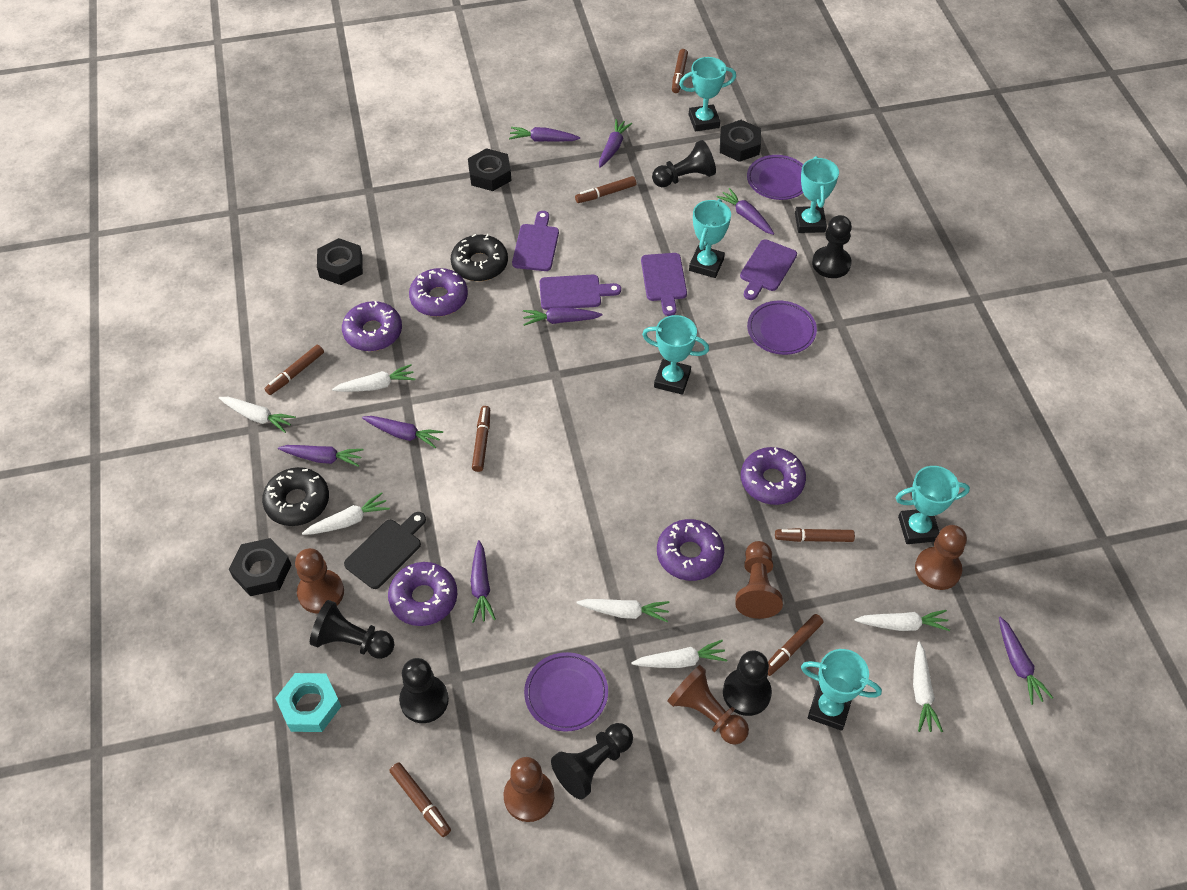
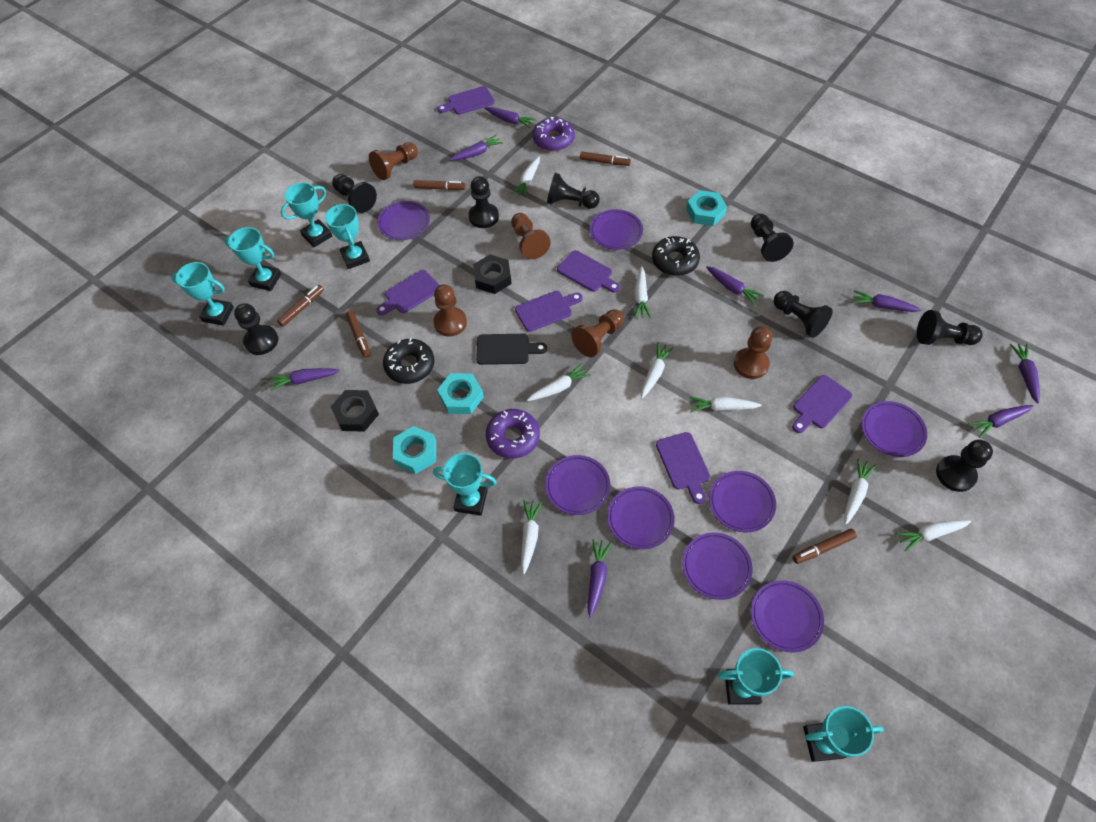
black nut: [229,538,291,596] [317,238,363,285] [468,148,511,191] [720,120,761,162] = 4 -> [331,390,379,432] [473,255,512,294] = 2
black pawn: [310,600,395,659] [399,658,449,723] [551,723,633,800] [652,140,716,187] [723,651,772,716] [812,215,852,278] = 6 -> [234,303,278,355] [332,174,377,213] [468,176,499,228] [547,173,600,209] [751,214,794,262] [773,291,833,338] [917,310,983,345] [936,440,993,492] = 8
brown marker: [264,345,324,395] [390,763,451,837] [472,406,490,472] [575,176,636,203] [672,49,688,93] [768,614,823,676] [775,528,855,542] = 7 -> [277,285,324,327] [346,310,371,358] [413,180,465,190] [580,151,631,166] [793,529,857,564] = 5
purple cutting board: [512,211,559,271] [540,275,621,310] [641,253,687,316] [740,239,797,300] = 4 -> [376,270,440,315] [437,86,495,115] [515,291,583,332] [557,250,620,293] [656,432,710,504] [792,375,852,433] = 6
purple donut: [342,301,402,351] [388,562,457,626] [409,268,468,317] [657,519,724,581] [741,447,806,505] = 5 -> [486,409,540,459] [533,117,575,151] = 2
purple plate: [524,652,608,732] [747,155,803,200] [747,301,817,355] = 3 -> [377,201,430,240] [545,455,611,515] [590,209,643,250] [607,486,675,549] [682,532,753,600] [709,471,776,533] [751,580,824,652] [862,401,927,457] = 8
turquoise nut: [275,673,341,732] = 1 -> [393,426,436,474] [437,373,484,414] [686,190,727,226] = 3
turquoise trophy: [642,315,709,395] [679,57,736,131] [689,199,731,278] [795,156,839,233] [801,649,882,731] [896,466,970,544] = 6 -> [172,262,234,326] [224,227,281,291] [281,182,332,247] [325,204,370,269] [433,453,497,516] [717,648,794,705] [803,706,884,762] = 7
white carrot: [219,397,296,433] [302,492,390,535] [332,364,415,392] [576,599,670,622] [631,640,727,668] [855,610,950,631] [913,642,943,732] = 7 -> [512,156,540,198] [521,500,543,574] [527,363,591,401] [634,266,651,318] [641,342,674,399] [689,397,762,412] [844,458,876,525] [895,520,971,552] = 8

